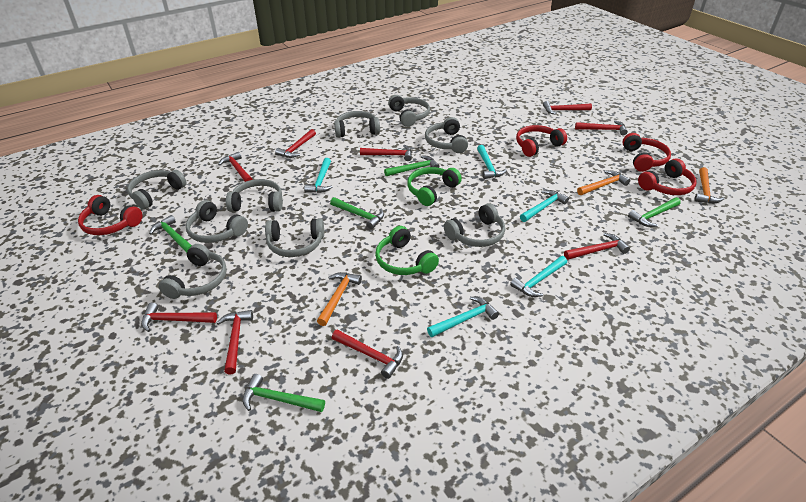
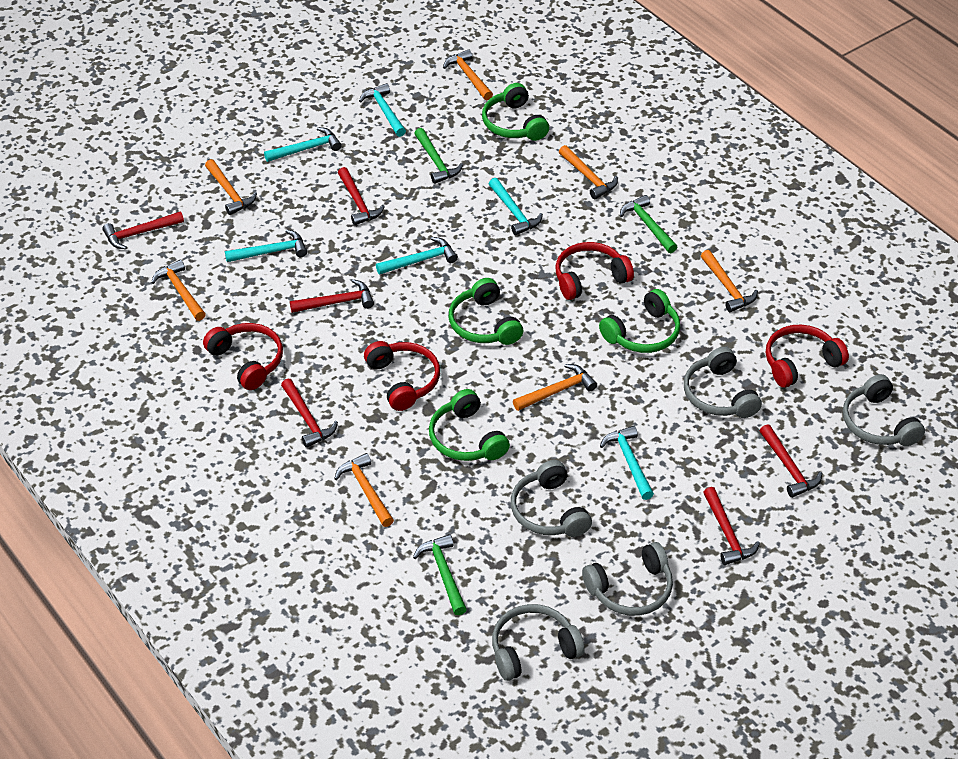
green hammer: [149,215,192,253] [242,374,325,412] [330,197,384,229] [384,155,439,176] [628,197,681,227] = 5 -> [413,534,467,615] [414,128,463,184] [620,195,677,253] = 3
green headphones: [375,226,439,275] [407,167,462,206] = 2 -> [429,389,510,461] [449,278,523,345] [482,83,549,141] [599,289,680,353] = 4
grey headphones: [127,170,187,210] [159,244,227,299] [186,200,248,243] [226,179,283,212] [265,218,324,257] [334,111,380,138] [388,95,430,127] [425,117,468,153] [444,203,505,247] = 9 -> [492,604,585,681] [511,460,592,537] [582,542,673,616] [684,347,762,418] [843,374,925,446] = 5
orange hammer: [317,272,362,326] [577,171,630,195] [694,167,725,203] = 3 -> [151,260,206,321] [205,159,257,215] [334,453,394,527] [443,49,493,100] [513,364,597,411] [559,145,618,199] [701,250,758,312] = 7
red hammer: [141,303,217,332] [217,310,253,375] [218,152,253,182] [275,129,316,158] [332,330,403,379] [360,145,412,161] [543,101,592,115] [564,233,630,260] [575,120,628,135] = 9 -> [102,211,184,249] [281,379,338,448] [290,279,374,313] [338,167,385,225] [703,487,760,565] [760,424,822,498] = 6
turquoise hammer: [304,158,332,193] [427,297,499,337] [477,145,507,179] [510,256,567,297] [520,190,569,222] = 5 -> [225,230,307,262] [264,127,342,162] [359,83,406,137] [376,237,458,275] [489,178,543,235] [600,426,654,500] = 6

